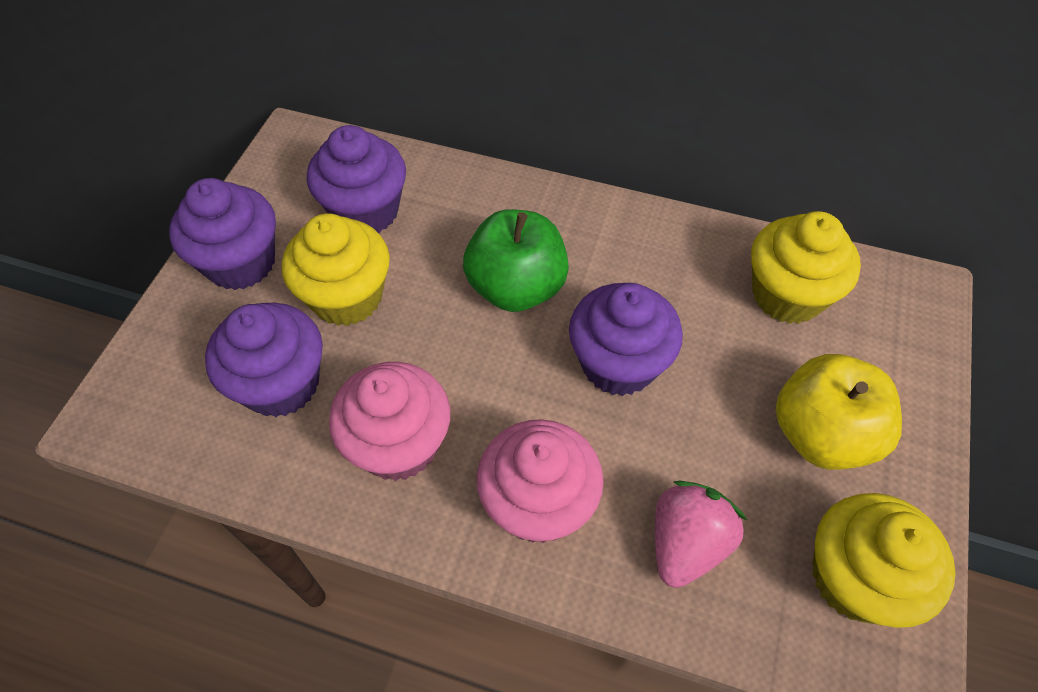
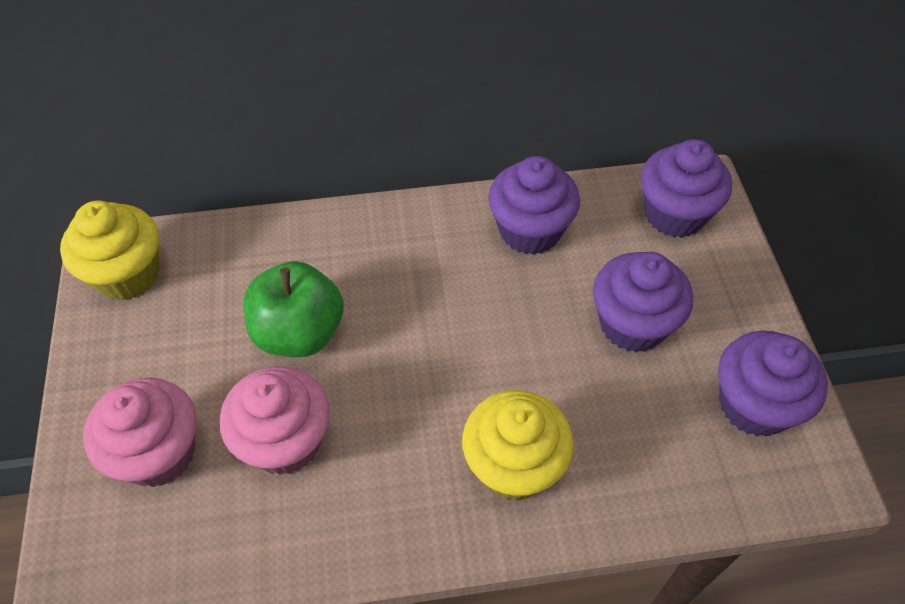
pink strawberry: [655,481,747,588] = 1 -> none = 0
yellow apple: [776,354,902,470] = 1 -> none = 0
yellow cupcake: [282,213,390,326] [751,211,861,324] [812,493,955,628] = 3 -> [60,200,160,300] [462,390,574,500] = 2

